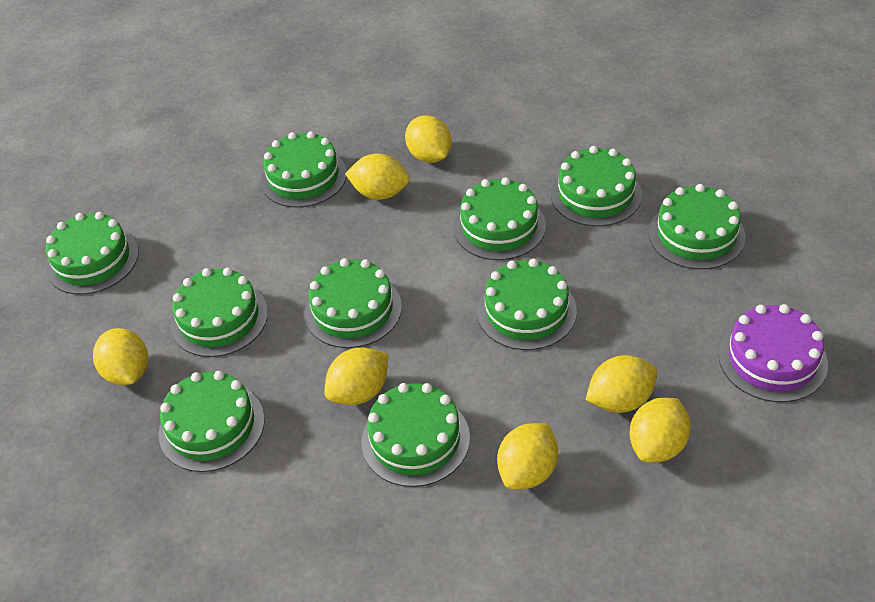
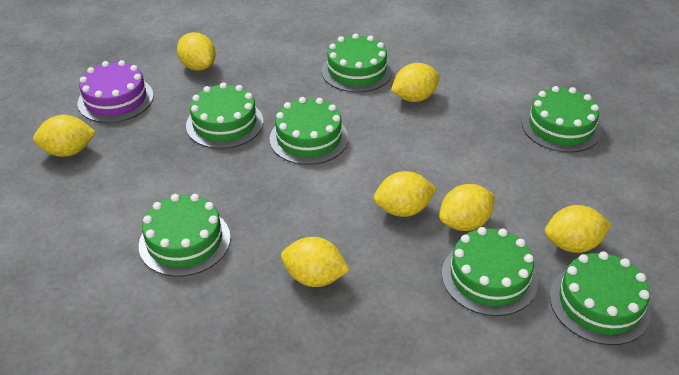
green cake: [46,212,139,295] [159,371,265,472] [171,267,268,357] [261,131,347,208] [305,258,402,348] [361,383,470,487] [453,177,546,260] [477,259,577,350] [551,146,642,226] [648,184,745,269] = 10 -> [139,194,231,277] [186,82,263,149] [270,97,348,165] [322,33,392,92] [442,227,538,316] [522,86,601,153] [550,251,651,345] = 7

